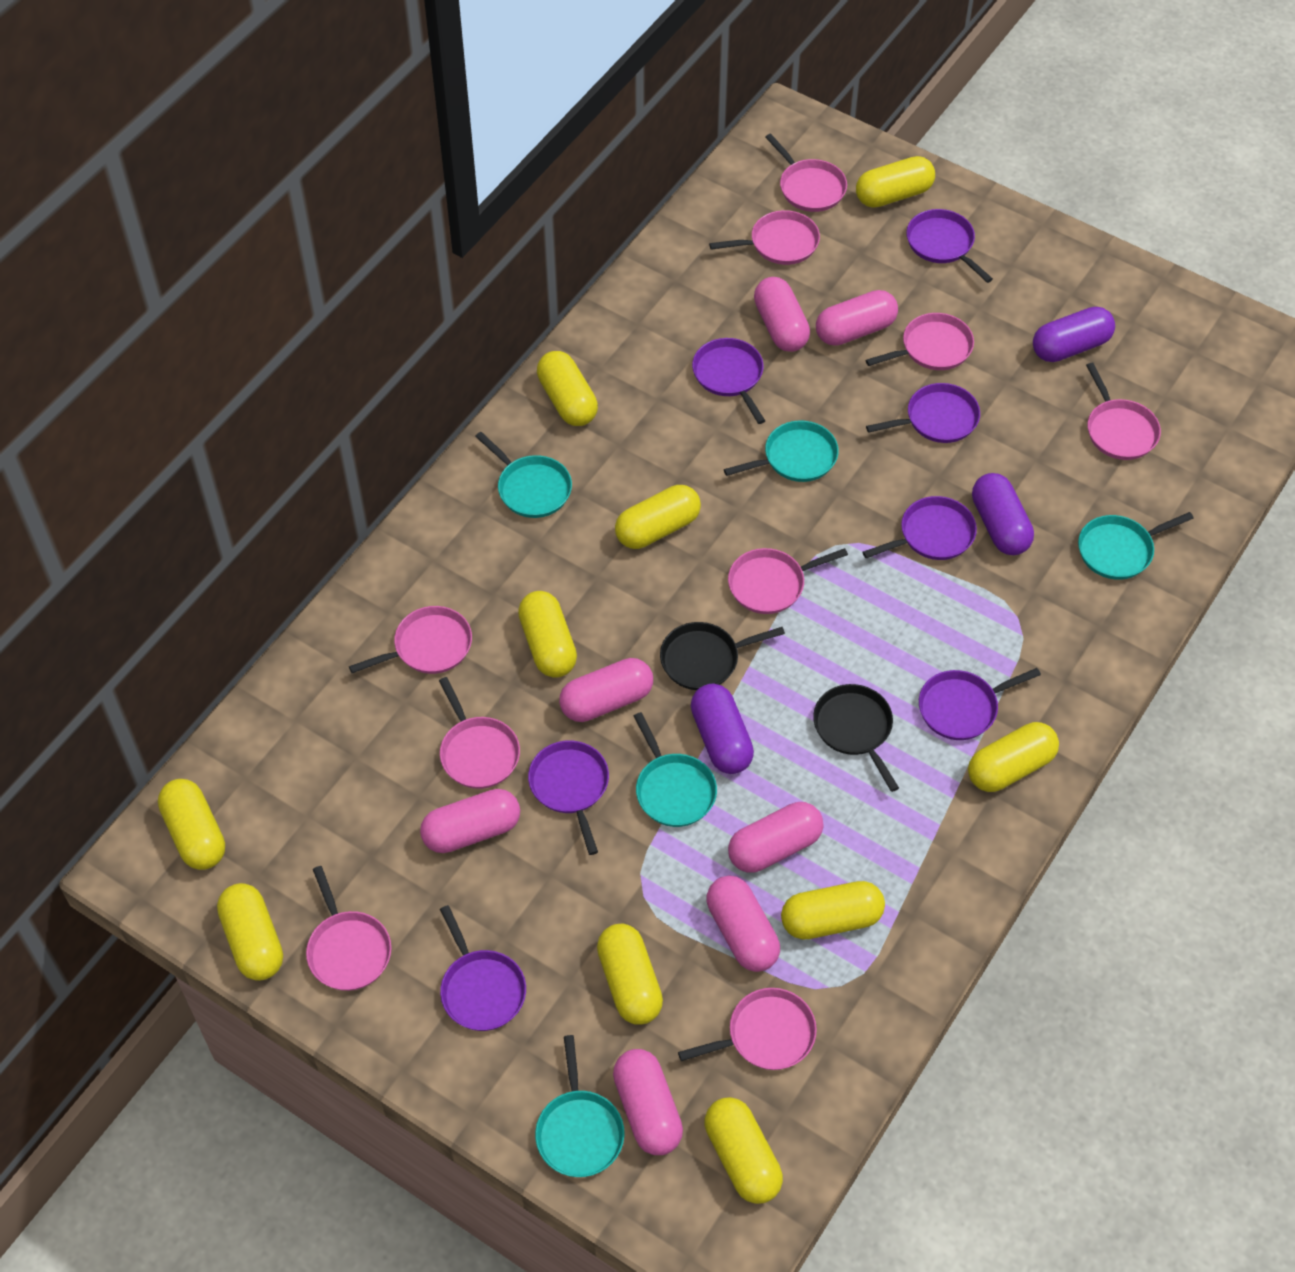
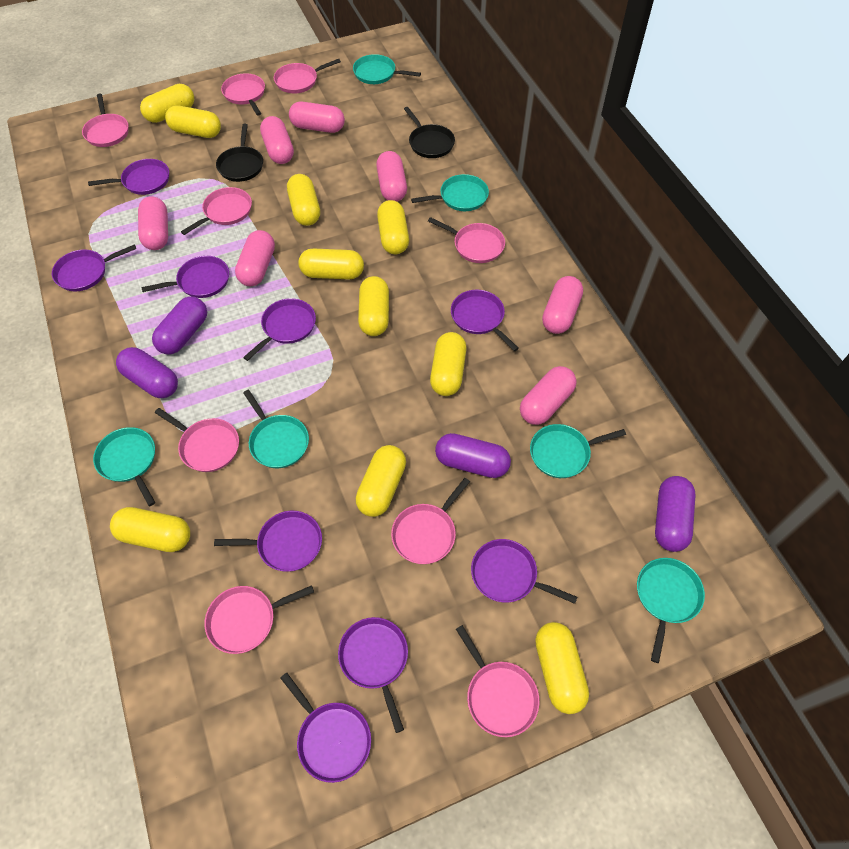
purple capsule: [691,684,754,774] [972,473,1034,555] [1033,307,1115,362] = 3 -> [116,347,178,398] [152,297,207,354] [435,433,511,478] [655,476,696,552] = 4
purple pan: [440,905,526,1031] [528,740,609,855] [692,338,765,424] [862,496,977,560] [866,383,980,443] [906,209,993,283] [919,668,1041,740] = 7 -> [52,244,136,291] [88,159,169,195] [141,256,229,298] [214,511,322,572] [243,298,316,361] [281,673,371,783] [338,617,408,733] [451,290,519,351] [471,539,577,604] = 9
turquoise pan: [475,432,572,518] [535,1035,625,1177] [634,712,717,827] [724,420,839,482] [1078,512,1194,580] = 5 -> [93,427,155,506] [243,390,309,468] [353,54,421,84] [411,174,489,211] [530,424,626,478] [637,558,705,663] = 6

